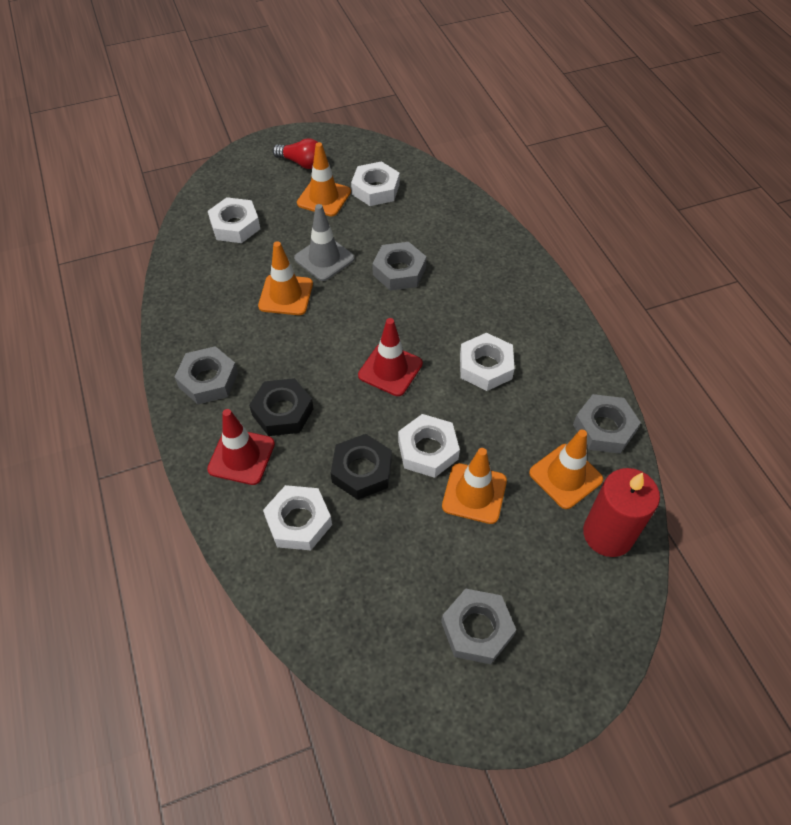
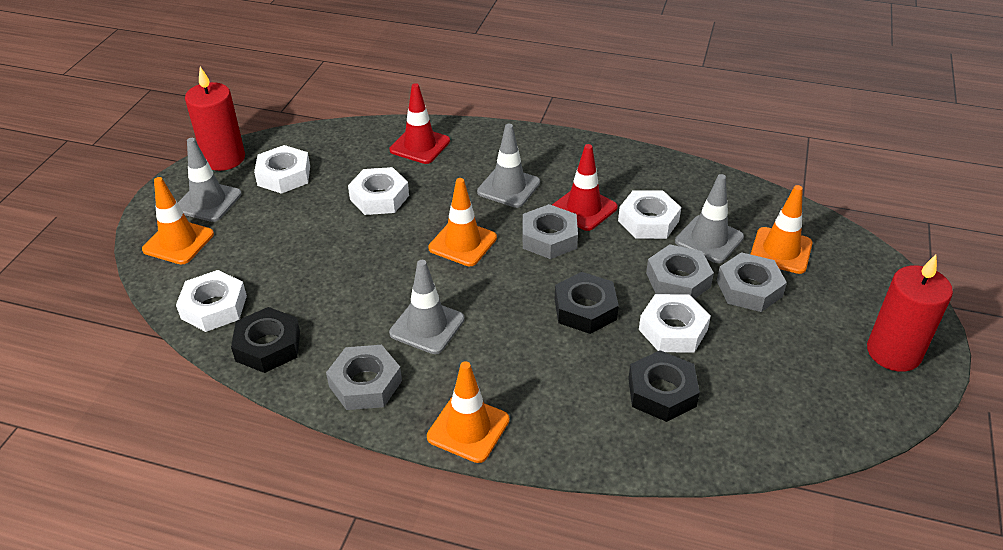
black nut: [249,378,314,436] [331,434,392,500] = 2 -> [231,307,300,373] [555,272,619,334] [628,350,700,422] = 3
grey traffic cone: [294,204,355,281] = 1 -> [178,138,242,222] [389,260,465,354] [477,124,540,208] [675,174,744,263] = 4
red candle: [583,468,660,557] = 1 -> [185,67,245,171] [867,255,953,372] = 2
red light bulb: [273,138,318,169] = 1 -> none = 0

